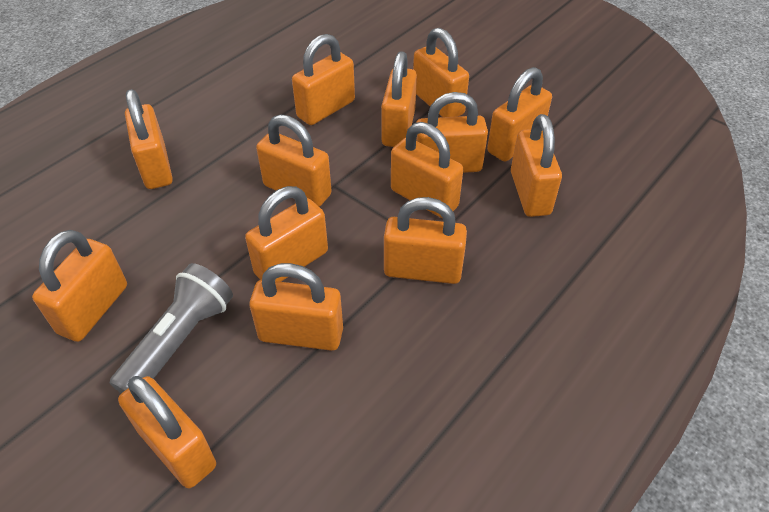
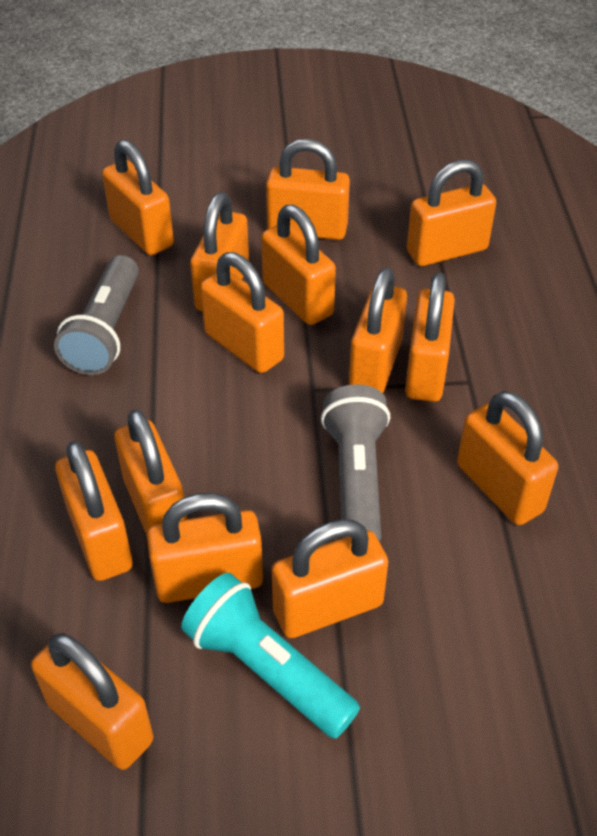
grey flashlight: [110,263,233,393] = 1 -> [54,255,139,375] [321,384,390,542] = 2
turquoise flashlight: none = 0 -> [181,573,360,739] = 1

